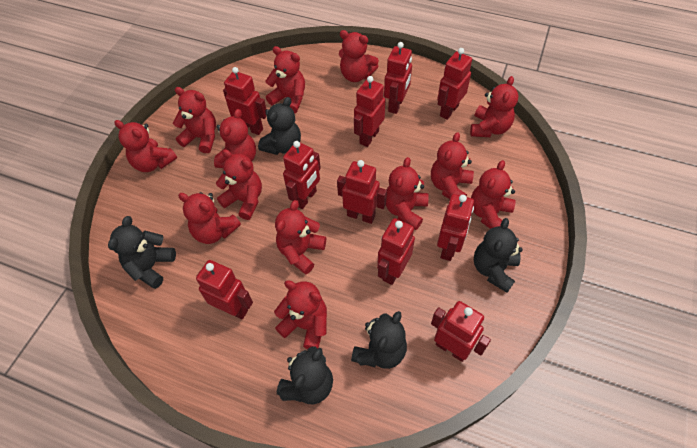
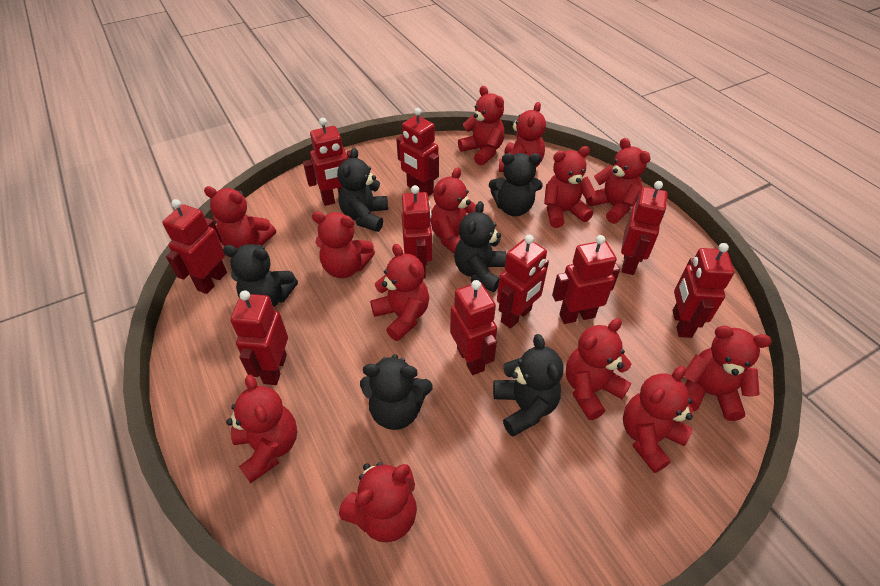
black teddy bear: [108,216,176,289] [258,97,301,155] [277,346,333,404] [351,311,407,369] [474,218,523,293] = 5 -> [223,244,298,307] [337,148,388,232] [360,354,432,430] [454,201,506,292] [489,153,542,216] [493,334,563,437] = 6

